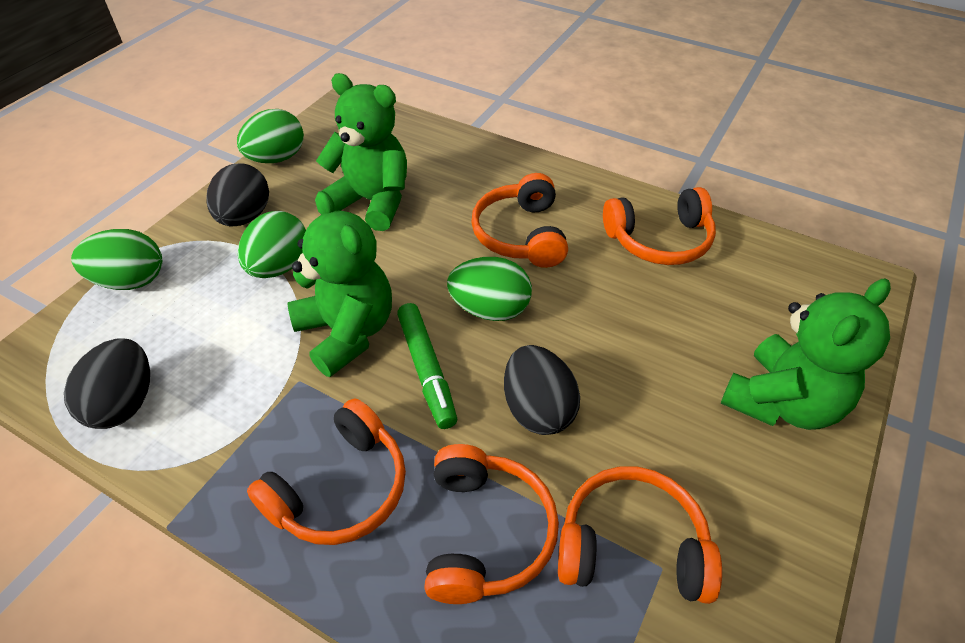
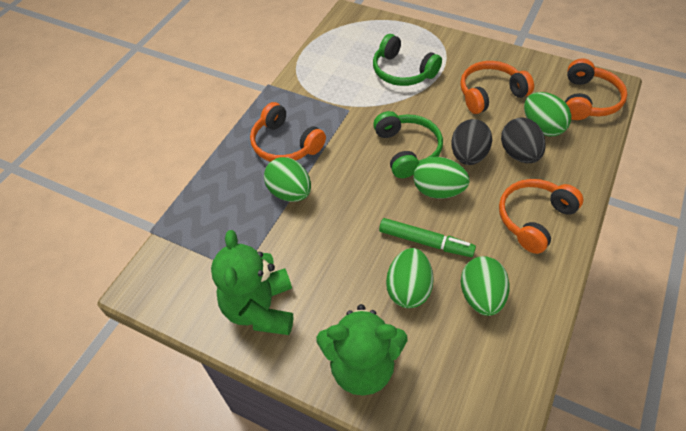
black egg: [64,338,150,429] [206,163,269,226] [504,345,580,435] = 3 -> [451,119,492,165] [501,117,546,163] = 2
green egg: [71,229,162,290] [237,109,304,163] [238,211,306,278] [447,257,532,321] = 4 -> [264,157,311,202] [386,248,434,308] [414,157,469,199] [461,256,510,316] [524,92,571,137] = 5
green headphones: none = 0 -> [373,34,442,86] [373,111,443,178] = 2
green teddy bear: [287,191,392,377] [316,73,407,231] [721,279,891,430] = 3 -> [211,230,293,335] [316,304,407,396] = 2
orange headphones: [247,398,406,545] [424,444,559,604] [471,173,568,268] [558,466,722,604] [603,187,716,265] = 5 -> [250,102,326,162] [460,61,534,114] [499,179,583,254] [565,58,627,120] = 4

